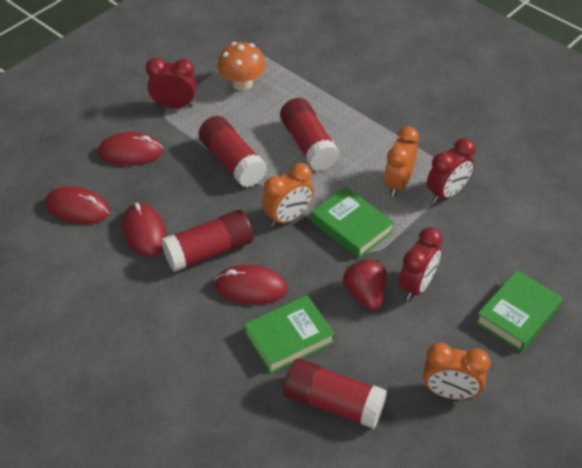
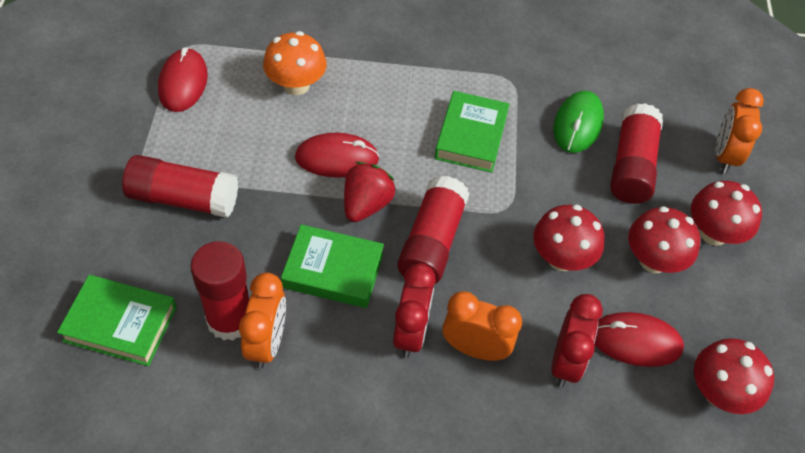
green mouse: none = 0 -> [553,91,604,153] = 1
red clock: [146,58,196,108] [399,227,443,301] [427,138,475,203] = 3 -> [393,263,436,358] [551,294,603,387] = 2
red mouse: [45,186,110,224] [98,132,164,166] [123,203,167,257] [214,265,288,305] = 4 -> [158,47,208,112] [295,133,379,178] [594,312,684,367] = 3
red mushroom: none = 0 -> [533,205,604,271] [628,206,700,273] [691,181,762,246] [694,338,774,414] = 4

